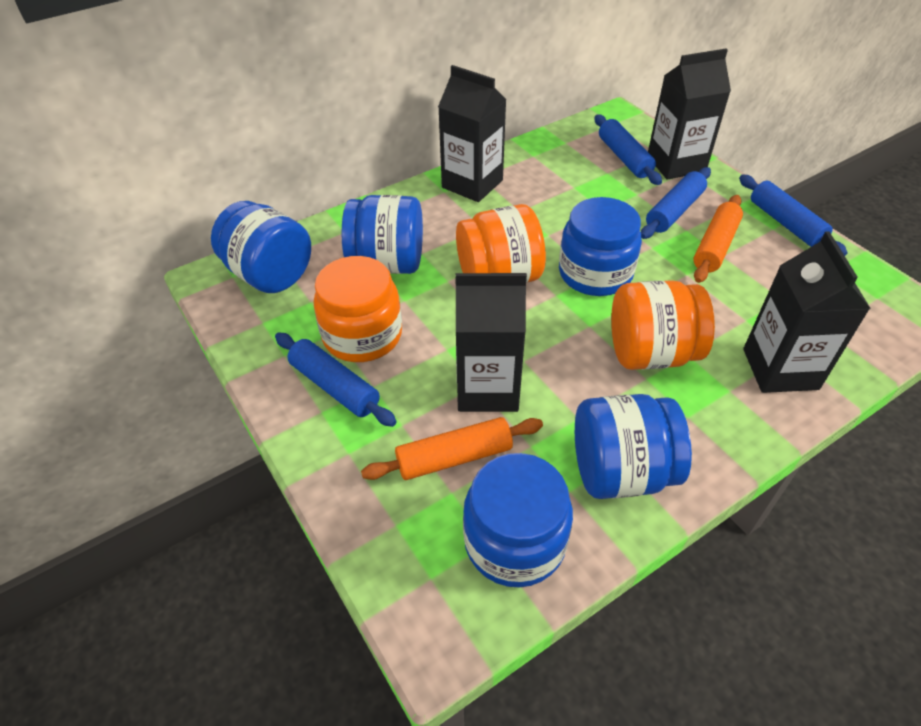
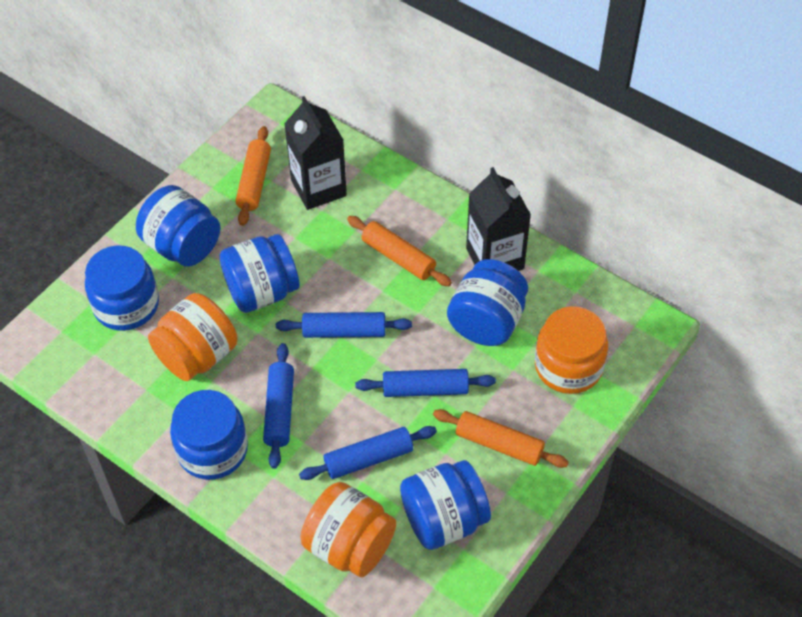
black carton: [438,65,507,202] [455,273,527,412] [648,49,731,180] [743,231,871,393] = 4 -> [284,96,347,210] [466,167,531,271] = 2
blue jar: [211,201,311,293] [342,195,423,274] [463,453,573,588] [559,197,642,296] [575,394,692,499] = 5 -> [85,246,159,331] [136,185,220,267] [170,390,248,480] [220,234,300,313] [400,460,491,550] [447,259,528,346] = 6
orange rolling pin: [361,417,543,480] [693,195,743,283] = 2 -> [236,126,271,226] [347,216,452,286] [433,409,569,468] = 3

